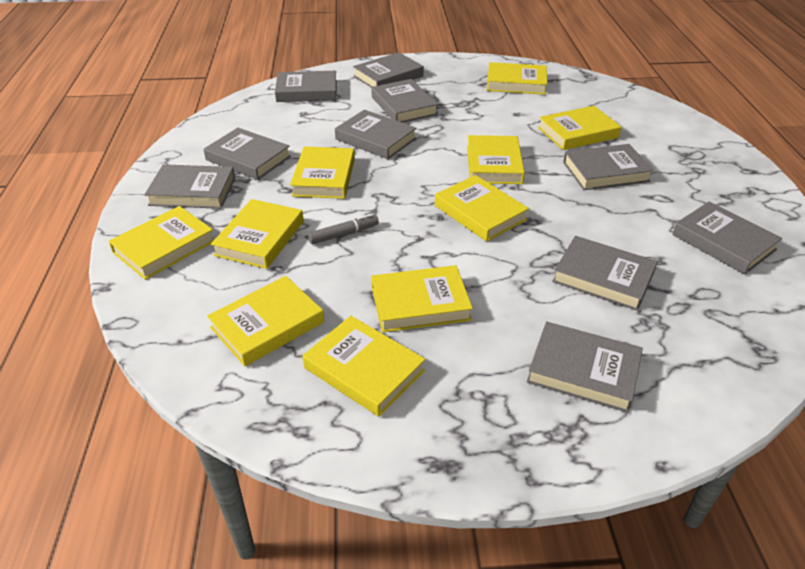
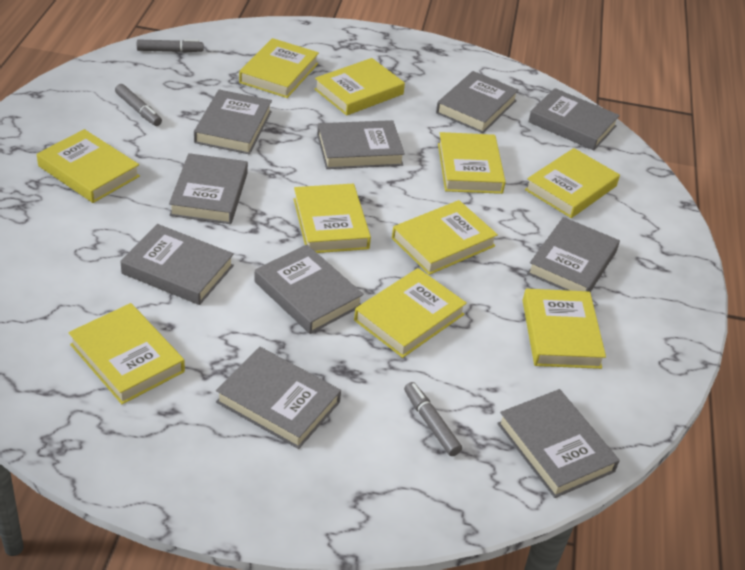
grey marker: [308,214,379,244] = 1 -> [115,84,162,126] [137,39,204,53] [404,382,462,456] = 3

